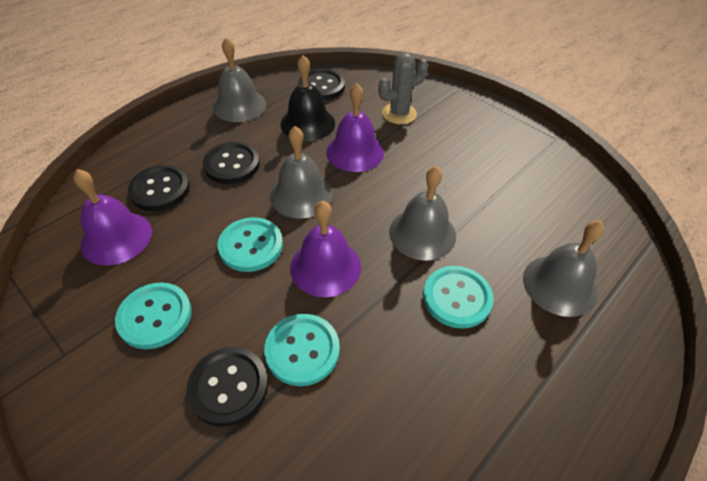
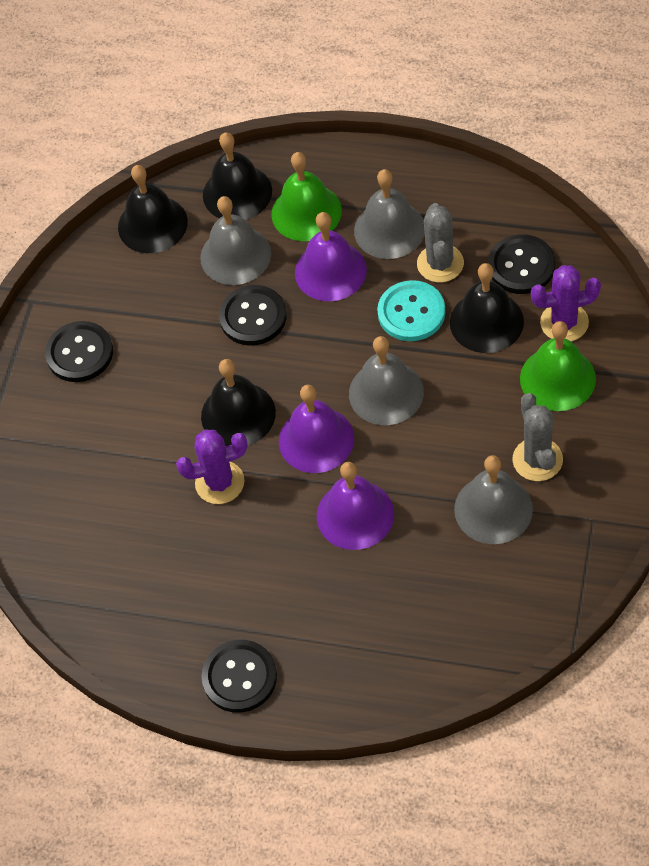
black bell: [280,55,335,141] = 1 -> [118,165,188,253] [201,359,276,446] [203,132,272,220] [450,263,524,353] = 4
green bell: none = 0 -> [271,152,342,241] [520,321,596,411] = 2
grey cactus: [378,53,428,124] = 1 -> [417,203,464,283] [512,393,563,481] = 2
purple cactus: none = 0 -> [176,429,248,504] [531,265,601,342] = 2
turquoise button: [115,283,192,349] [218,217,283,272] [264,314,340,386] [423,266,494,329] = 4 -> [377,280,445,341] = 1

